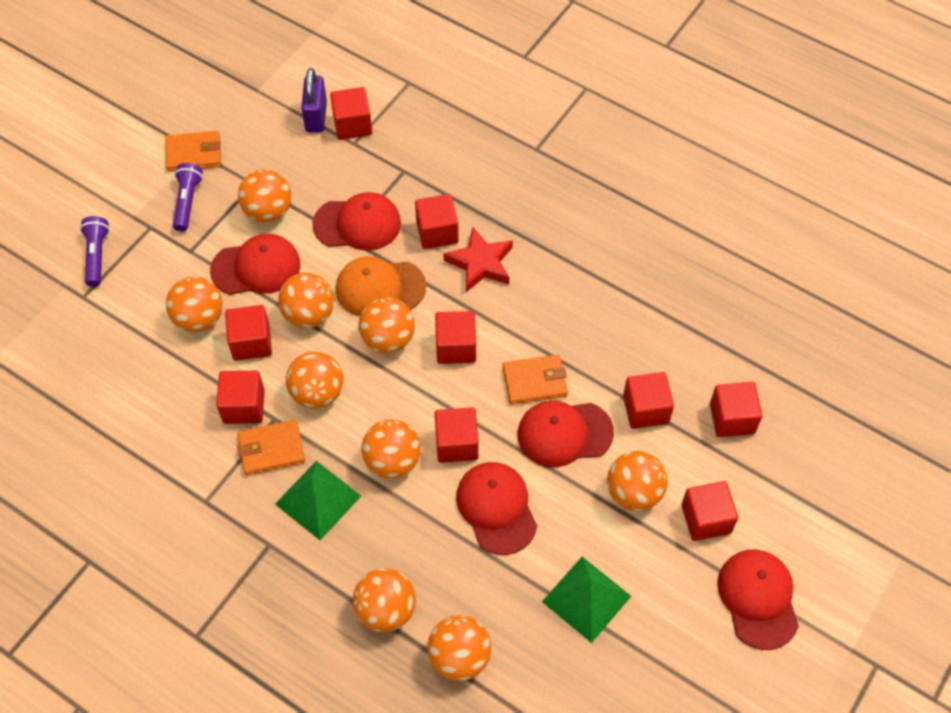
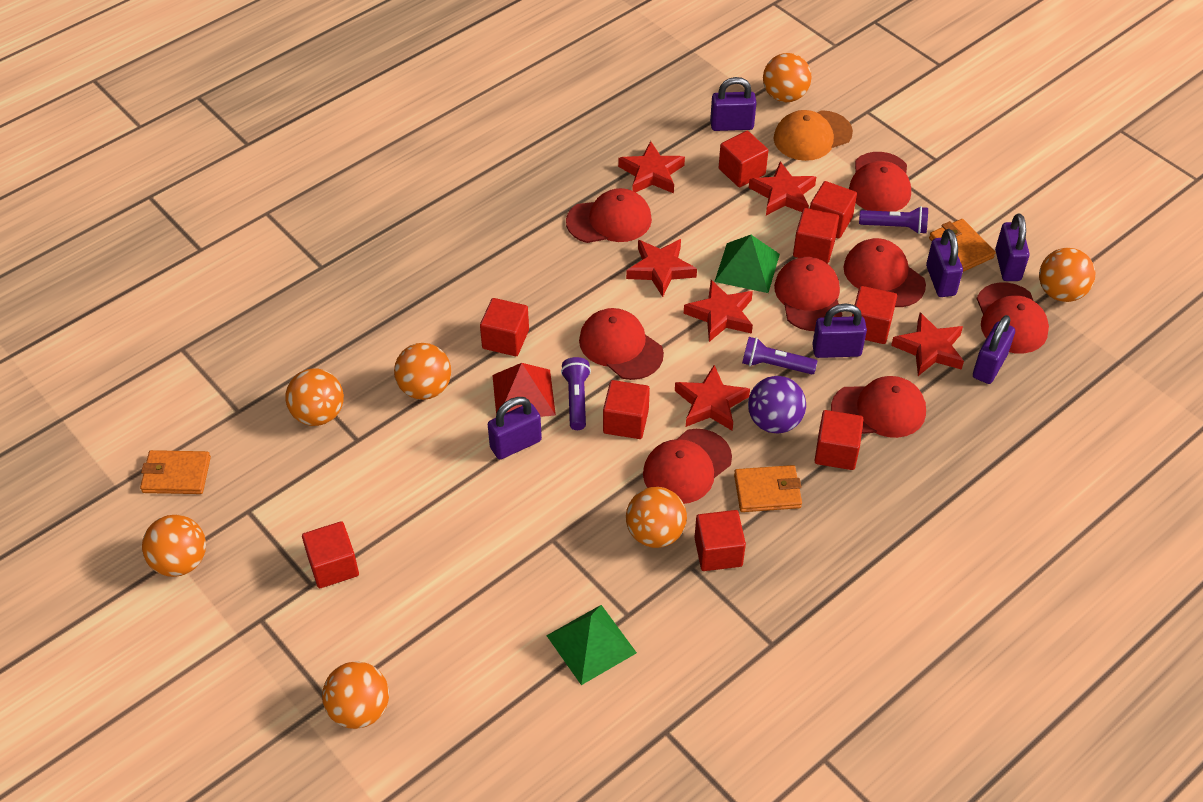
orange ball: [166,277,223,332] [238,169,292,223] [278,273,334,328] [286,351,344,409] [353,568,416,632] [359,297,415,353] [361,419,421,479] [428,615,491,681] [607,451,668,511] = 9 -> [142,515,206,577] [285,368,344,426] [322,661,389,729] [394,343,451,400] [626,487,687,548] [763,53,812,102] [1039,248,1095,302] = 7
purple ball: none = 0 -> [748,376,806,434] = 1
purple flashlight: [80,216,110,287] [173,163,203,232] = 2 -> [561,357,591,430] [742,337,817,374] [859,206,928,234] = 3
purple padlock: [301,68,327,133] = 1 -> [488,397,542,459] [710,77,756,131] [812,304,867,358] [926,229,963,297] [973,315,1015,384] [995,213,1030,281] = 6
red cap: [210,234,300,295] [312,192,401,251] [456,462,537,555] [518,401,614,467] [717,550,799,650] = 5 -> [566,188,652,243] [579,308,664,380] [643,429,732,504] [774,257,842,331] [831,376,926,438] [843,238,926,307] [849,152,911,212] [977,282,1049,354] = 8
red pyramid: none = 0 -> [492,363,556,417] = 1
red star: [443,227,513,292] = 1 -> [618,141,685,193] [626,239,697,297] [675,365,750,431] [684,280,753,342] [749,161,816,215] [891,312,964,376] = 6

